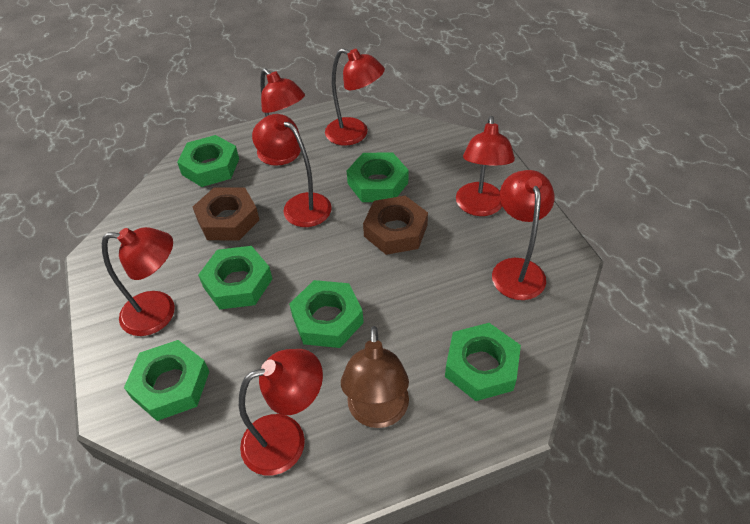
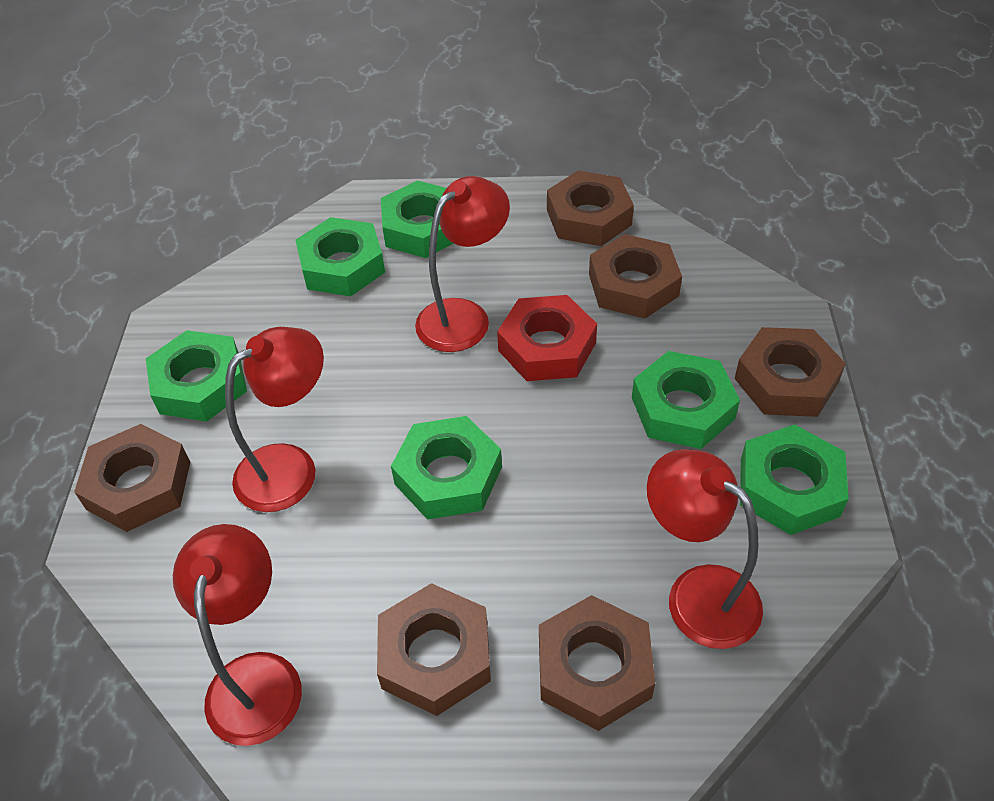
brown lamp: [341,326,409,428] = 1 -> none = 0
brown nut: [193,187,259,240] [363,196,428,255] = 2 -> [74,424,190,532] [377,583,491,716] [539,595,655,731] [547,171,634,246] [589,234,682,319] [734,327,846,417] = 6
red lamp: [102,227,175,336] [239,349,323,475] [252,114,332,227] [257,68,305,166] [325,48,385,146] [456,116,515,216] [492,170,554,300] = 7 -> [173,524,302,746] [225,327,324,512] [415,176,510,352] [647,449,763,649] = 4
red nut: none = 0 -> [497,295,597,381] = 1

